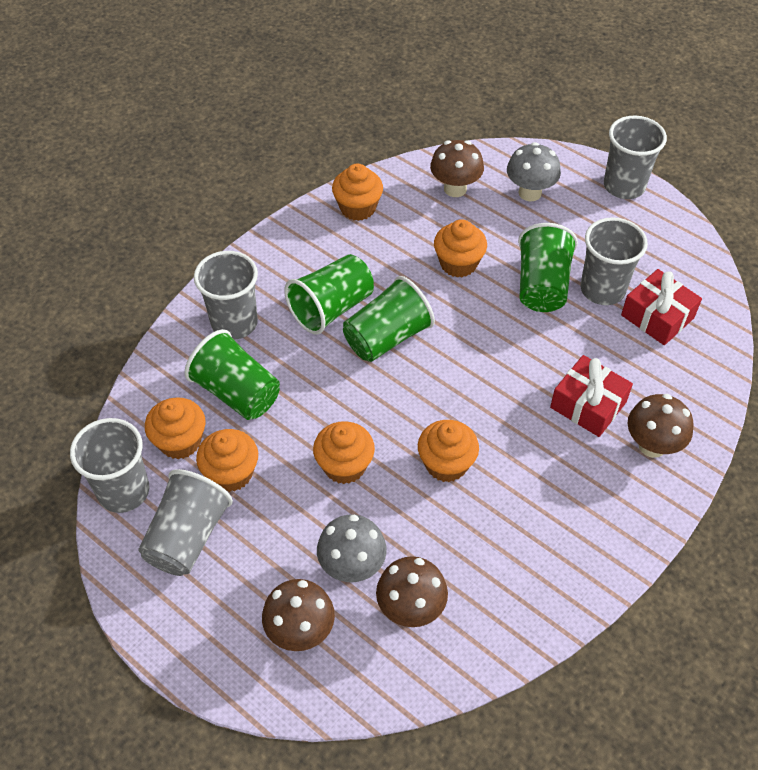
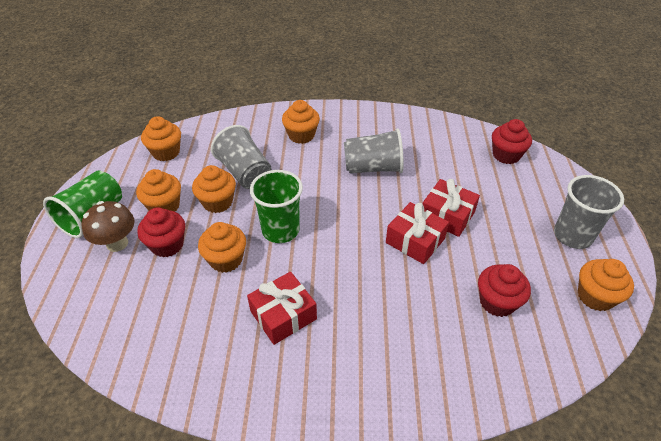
brown mushroom: [262,579,335,651] [376,556,448,627] [430,140,484,197] [627,394,693,458] = 4 -> [82,201,134,252] = 1
green cup: [184,329,280,420] [284,254,374,335] [343,276,435,362] [518,223,578,312] = 4 -> [43,171,122,238] [250,170,303,243] = 2
grey cup: [70,418,149,513] [138,469,233,576] [194,251,258,340] [581,217,648,305] [604,115,667,199] = 5 -> [211,125,272,189] [344,128,404,173] [554,175,624,249] = 3
grey mushroom: [317,515,387,582] [507,142,561,201] = 2 -> none = 0
red cupcake: none = 0 -> [137,207,185,257] [478,264,531,317] [492,119,532,164] = 3
red gift: [550,355,633,437] [621,269,702,345] = 2 -> [247,272,317,345] [386,202,449,264] [423,179,480,237] = 3

